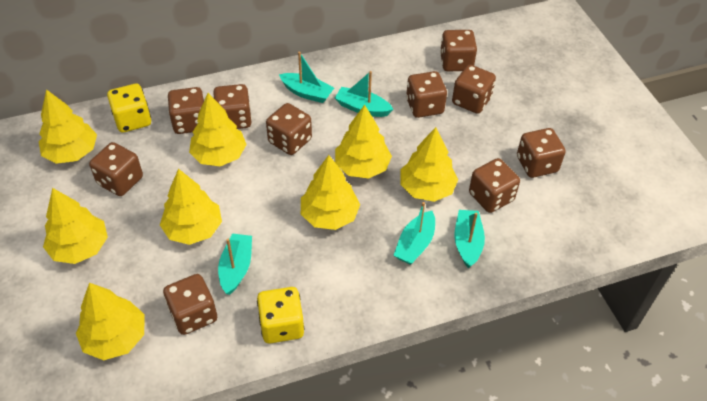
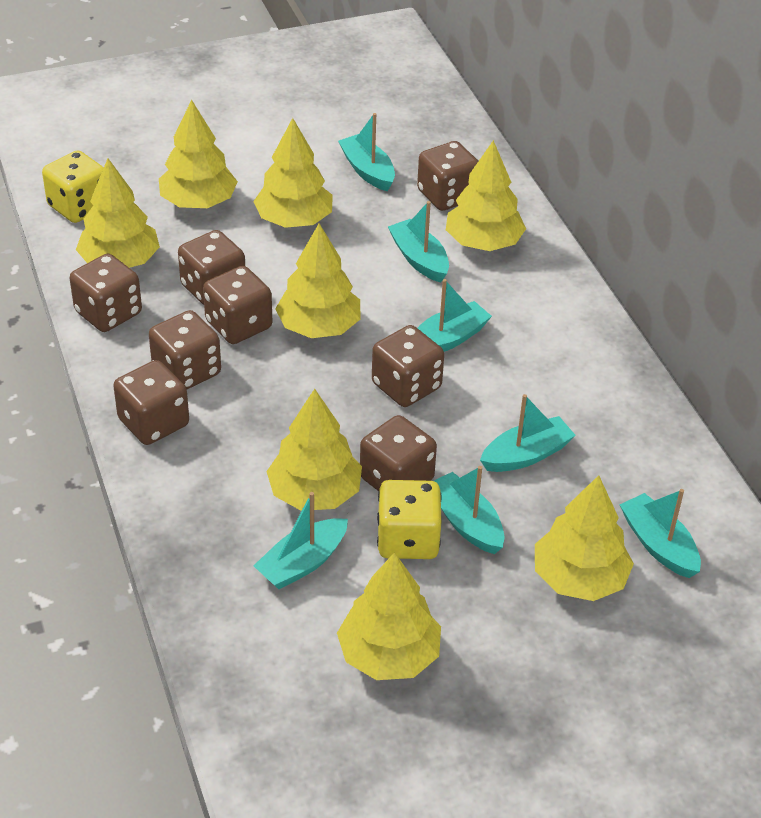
brown dice: [89,142,143,196] [163,274,217,335] [168,87,204,134] [213,84,252,129] [266,103,312,155] [406,71,447,118] [440,30,477,71] [452,65,496,114] [469,158,520,213] [517,128,566,178] = 10 -> [70,254,142,332] [113,360,189,445] [149,310,221,390] [178,230,245,305] [203,266,272,344] [360,415,437,491] [372,325,444,407] [417,141,478,211] = 8
turquoise boat: [218,233,252,295] [279,52,334,103] [335,71,393,117] [393,202,435,265] [454,210,485,268] = 5 -> [253,492,348,589] [338,113,395,191] [388,201,449,283] [418,279,492,352] [434,466,505,554] [480,394,576,472] [620,489,701,578] = 7

